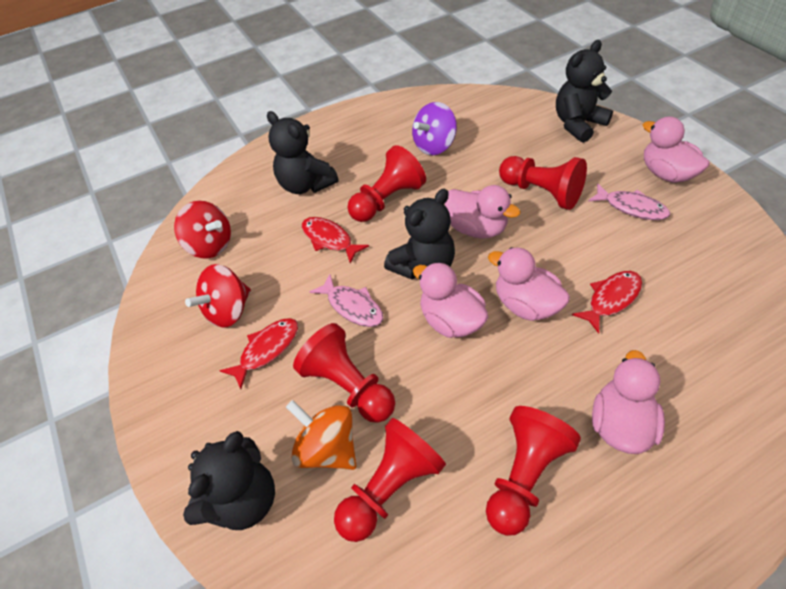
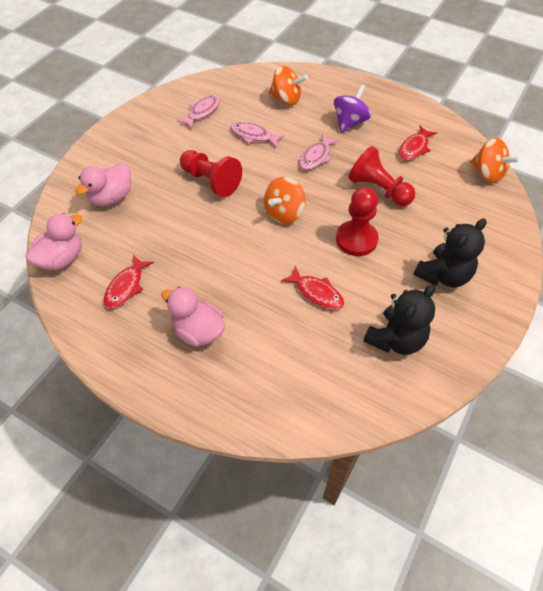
black teddy bear: [183,431,275,530] [267,111,338,194] [384,189,455,280] [556,40,613,143] = 4 -> [363,284,436,355] [413,218,487,287] = 2
orange spinning top: [286,400,356,470] = 1 -> [264,177,306,224] [268,66,308,105] [470,138,521,183] = 3
pink duck: [413,262,488,338] [445,185,521,239] [488,247,570,321] [592,350,665,454] [643,117,710,183] = 5 -> [26,213,83,270] [75,163,131,206] [161,287,225,347] = 3
pink fish: [310,274,383,327] [588,183,670,220] = 2 -> [177,96,220,129] [231,122,284,147] [299,134,339,170] = 3
red pawn: [293,323,395,423] [334,418,446,542] [347,145,426,222] [486,406,581,536] [499,156,587,210] = 5 -> [180,150,242,197] [336,187,378,256] [348,146,415,206] = 3
red spinning top: [174,201,231,259] [185,264,251,328] = 2 -> none = 0

